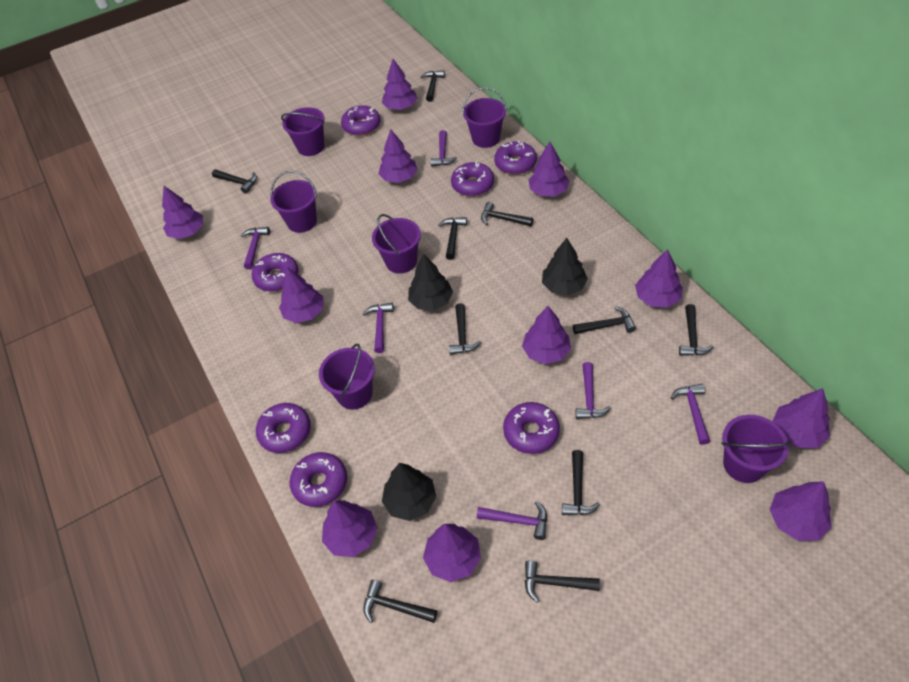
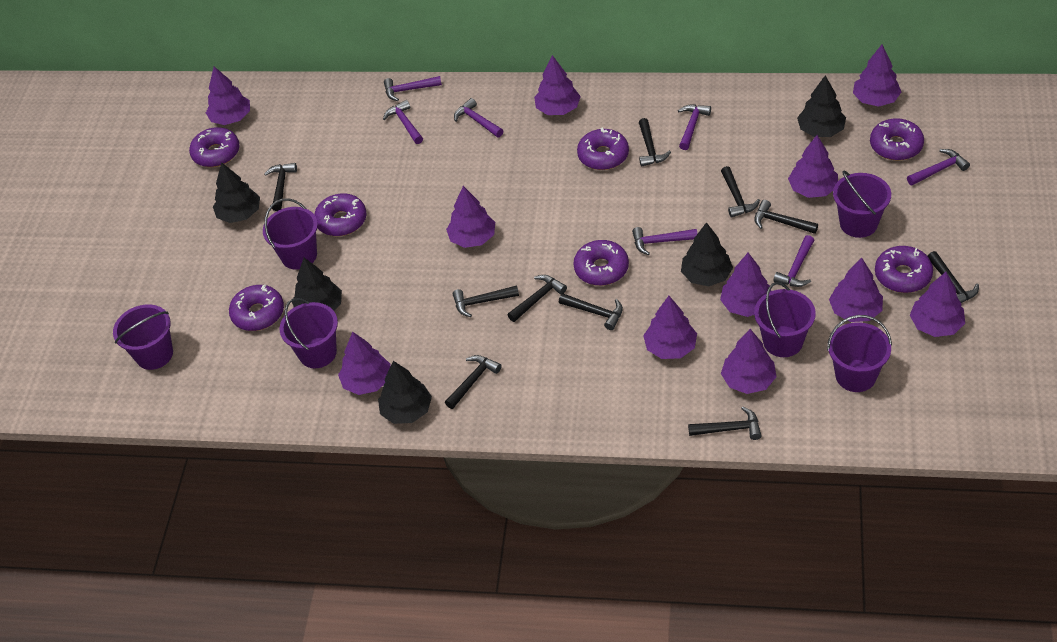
black tree: [382,463,436,521] [408,254,453,311] [542,238,588,295] = 3 -> [213,162,260,223] [292,258,342,311] [378,361,432,424] [681,222,733,286] [797,75,846,137] = 5
purple hammer: [241,227,270,269] [363,303,394,353] [431,130,457,166] [477,501,547,540] [576,362,611,419] [671,384,710,445] = 6 -> [383,100,423,144] [384,76,442,101] [454,98,503,137] [632,227,697,255] [678,104,711,150] [773,235,814,287] [907,149,970,185] = 7

